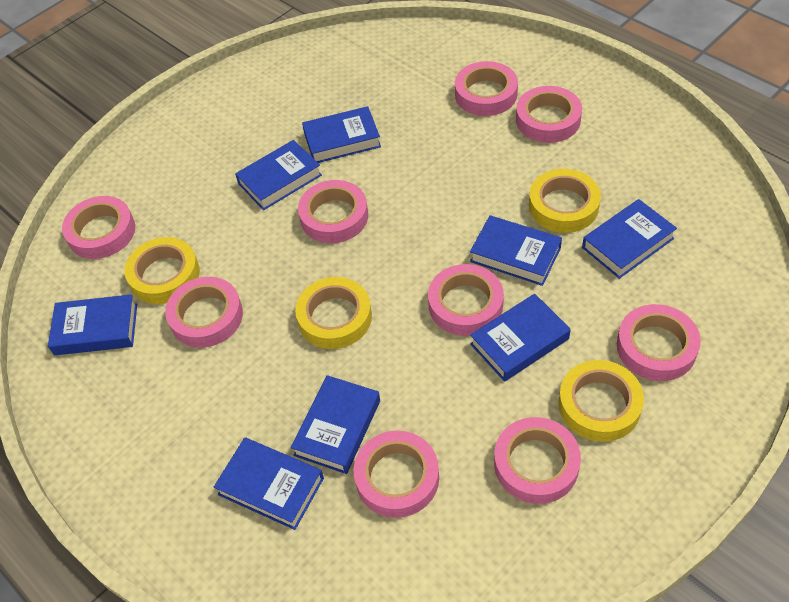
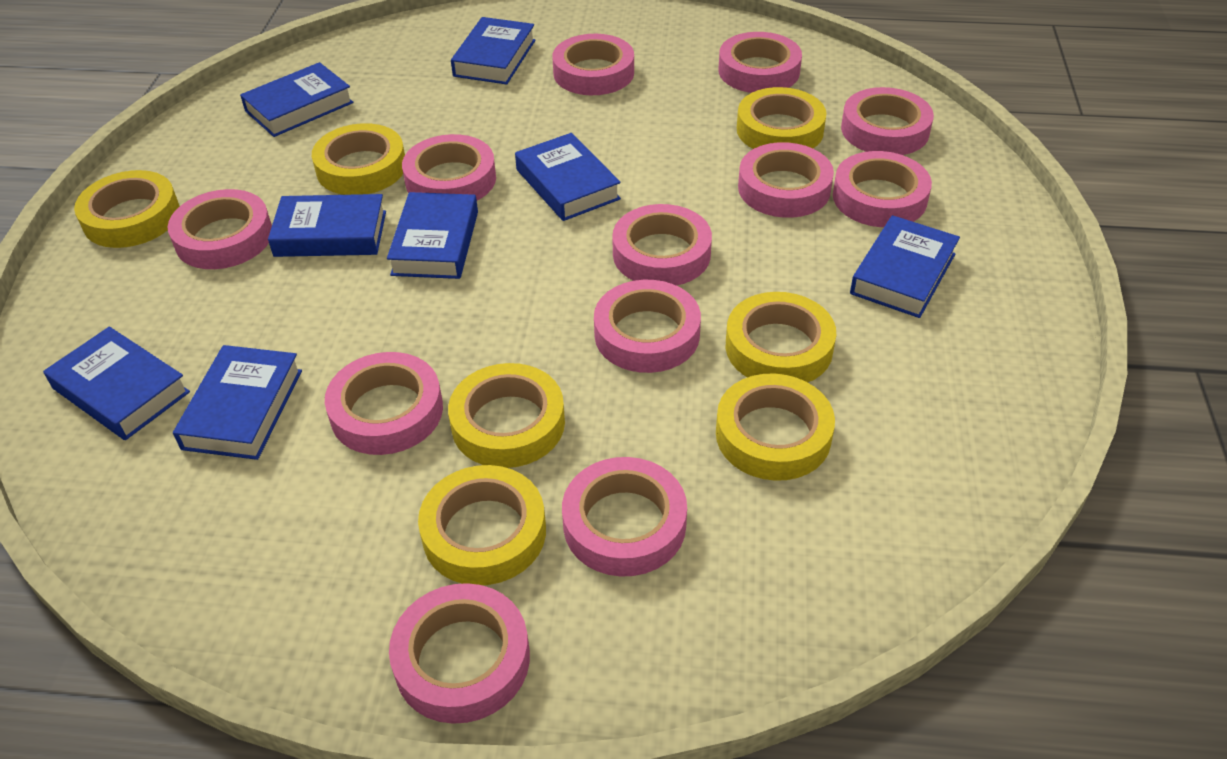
pink tape: [62,196,135,259] [165,277,243,348] [298,180,368,243] [354,431,439,518] [428,264,504,336] [455,61,518,116] [494,417,581,504] [516,86,582,143] [617,304,701,381] = 9 -> [168,189,272,269] [325,352,443,455] [389,583,530,724] [402,134,496,200] [552,34,634,95] [562,457,687,577] [594,280,701,373] [612,204,712,286] [718,32,802,93] [738,142,834,218] [833,151,932,227] [841,87,934,155] = 12
yellow tape: [124,237,200,304] [295,277,372,349] [529,169,601,233] [558,360,644,442] = 4 -> [74,170,180,248] [312,123,405,195] [418,465,546,585] [448,363,565,468] [716,373,835,481] [726,292,836,382] [737,87,827,149] = 7

